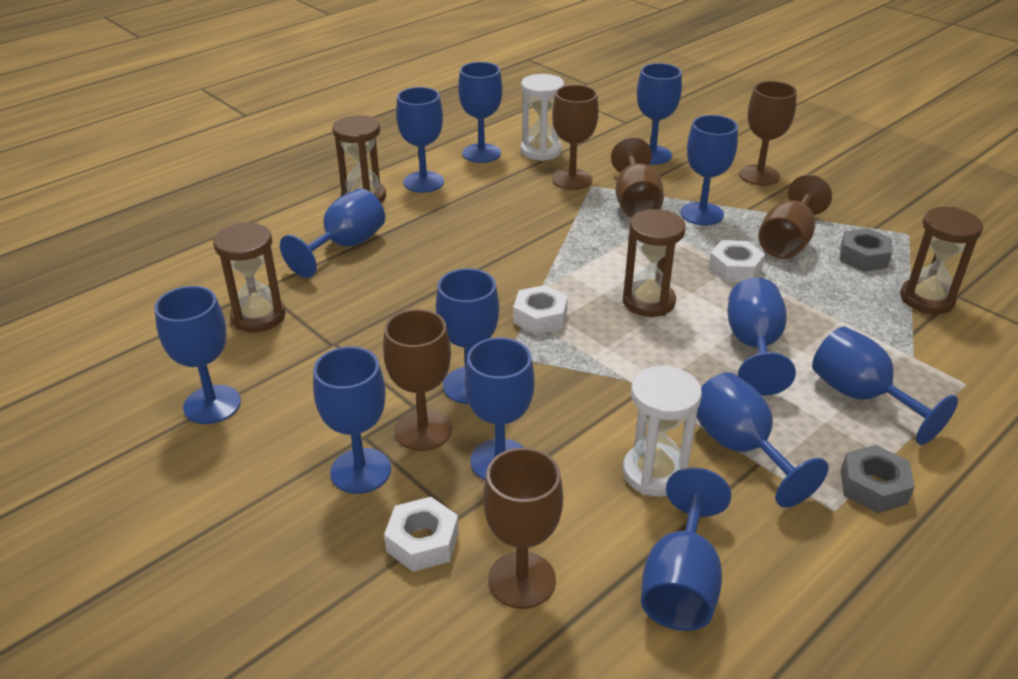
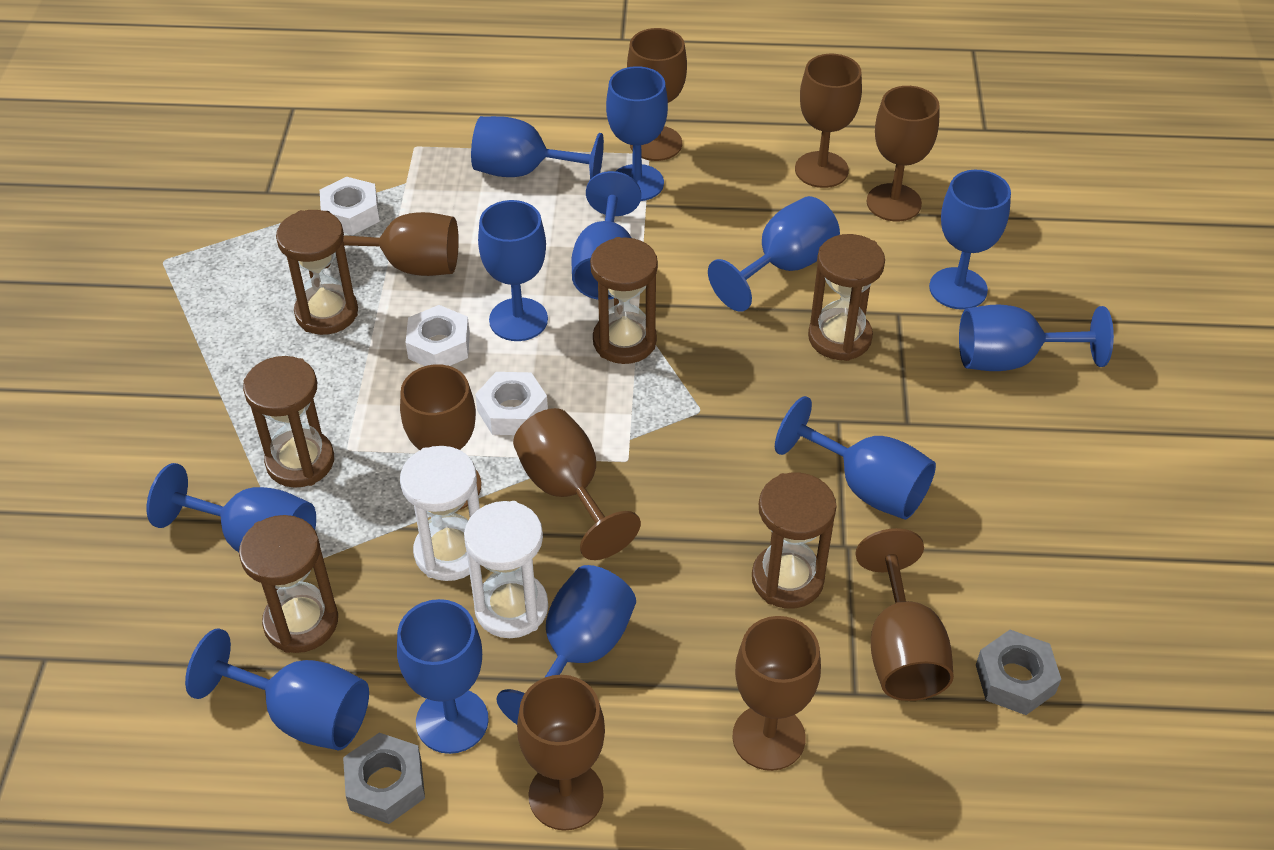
blue goblet: [154,286,241,424] [280,188,385,278] [313,347,391,494] [396,87,444,193] [436,268,499,404] [458,62,502,163] [464,337,534,480] [637,63,682,164] [641,467,731,631] [681,115,738,225] [696,372,829,508] [727,278,796,396] [812,327,958,445] = 13 -> [147,463,316,552] [185,628,369,751] [397,599,489,754] [471,116,604,180] [478,200,548,341] [496,565,636,724] [572,171,641,300] [606,66,668,201] [708,196,840,312] [775,396,936,520] [929,170,1011,310] [959,305,1114,371] = 12
brown goblet: [383,309,452,451] [483,448,563,609] [552,85,599,190] [611,137,664,218] [739,81,797,186] [759,175,832,259] = 6 -> [326,211,459,276] [400,364,482,510] [513,408,641,560] [517,675,605,831] [627,28,687,161] [732,616,821,771] [795,54,862,188] [855,528,954,701] [867,86,940,221] = 9
brown hourglass: [213,223,285,332] [332,115,386,203] [623,209,686,317] [900,207,983,314] = 4 -> [239,515,338,653] [243,356,334,488] [276,210,358,335] [590,237,658,364] [752,473,836,609] [808,234,885,361] = 6

